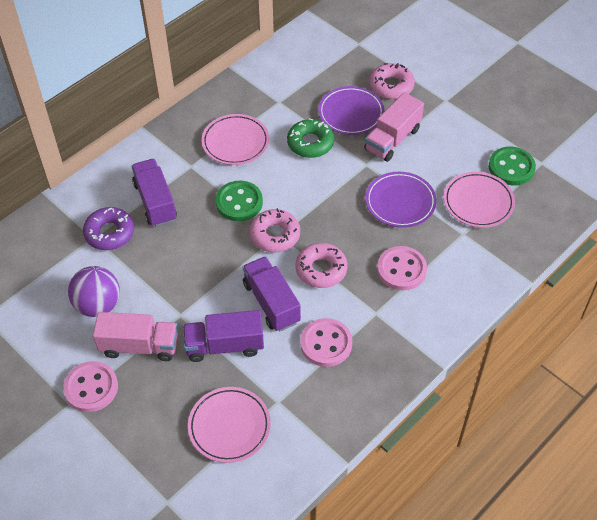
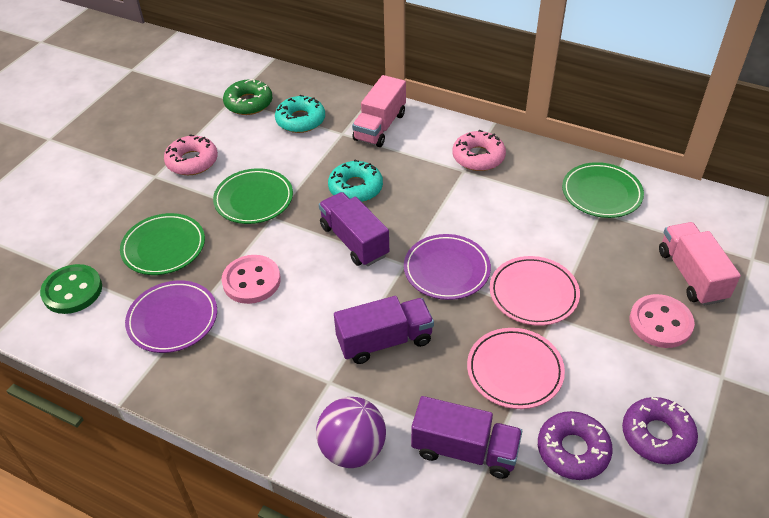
green button: [215,181,263,221] [489,147,536,185] = 2 -> [40,264,102,314] = 1
green plate: none = 0 -> [120,213,205,275] [213,168,293,224] [562,162,644,218] = 3
pink button: [63,361,118,412] [300,318,352,367] [377,246,427,290] = 3 -> [222,255,281,304] [630,294,695,348] = 2
pink donut: [250,208,300,253] [295,243,348,288] [369,63,415,99] = 3 -> [164,134,218,175] [453,130,506,171] = 2
pink plate: [188,387,271,463] [202,114,269,165] [444,172,515,228] = 3 -> [467,328,565,409] [490,256,580,326] = 2
purple donut: [83,207,134,250] = 1 -> [538,411,613,480] [622,397,698,464] = 2
turquoise donut: none = 0 -> [275,95,325,133] [328,160,383,202] = 2

